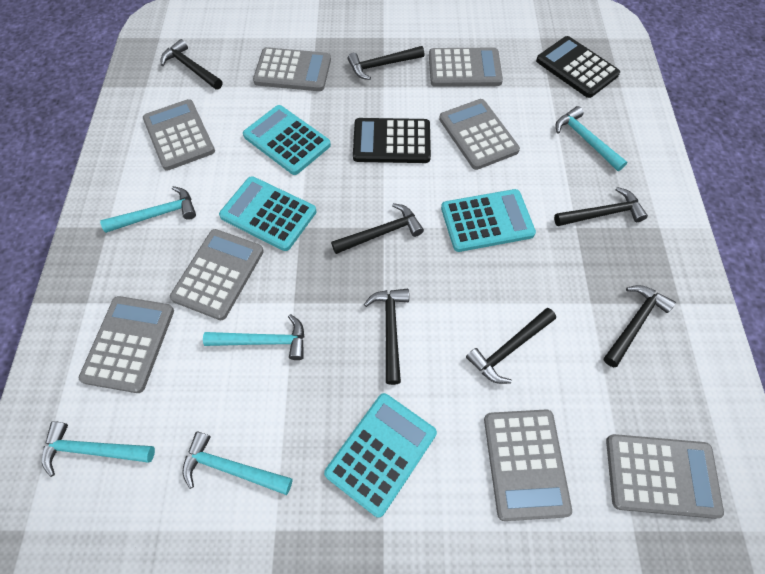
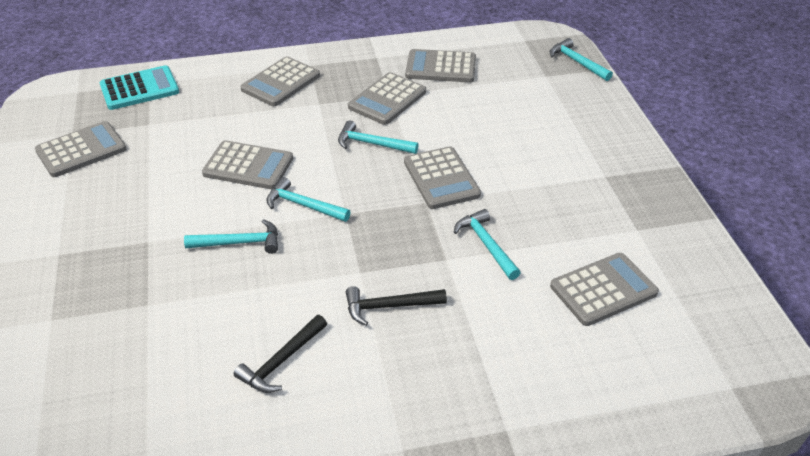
black calculator: [353,118,431,163] [536,36,620,98] = 2 -> none = 0
black hammer: [161,39,223,90] [331,203,424,254] [348,46,424,80] [364,289,409,385] [466,308,556,384] [554,187,648,226] [604,285,676,367] = 7 -> [234,315,327,393] [346,286,447,326] = 2
grey calculator: [79,296,174,393] [143,99,215,171] [170,229,264,320] [253,47,331,91] [429,48,503,87] [439,99,520,170] [484,409,572,521] [606,434,724,519] = 8 -> [35,121,126,177] [202,140,293,189] [240,56,320,106] [348,72,426,125] [404,147,481,209] [405,49,476,82] [550,253,659,326] = 7
turquoise calculator: [219,176,316,251] [243,105,331,175] [324,393,437,518] [441,189,536,252] = 4 -> [100,66,179,110] = 1

